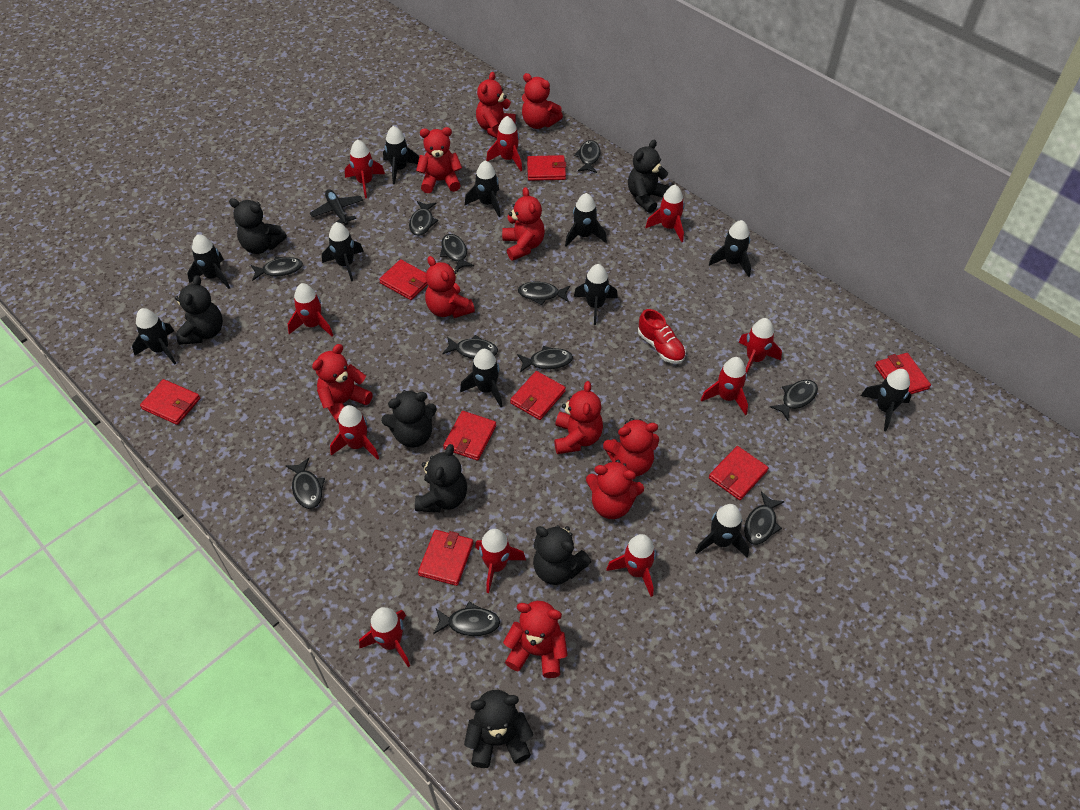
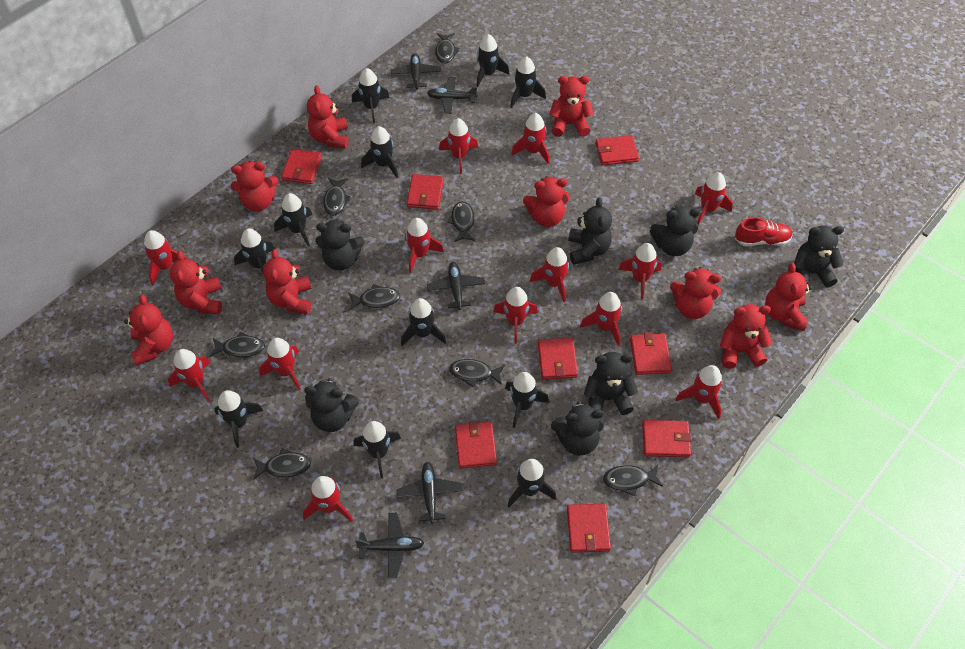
black fish: [251,256,303,281] [286,458,325,509] [409,201,438,236] [433,602,500,636] [440,234,474,270] [442,335,498,359] [517,346,573,372] [518,282,570,305] [574,140,600,173] [744,491,785,545] [770,380,818,420] = 11 -> [210,331,265,358] [253,448,311,480] [323,178,352,216] [348,284,401,311] [435,33,460,64] [447,201,475,242] [449,359,505,388] [603,465,663,496] = 8
black plane: [310,189,363,225] = 1 -> [355,513,424,578] [391,53,441,90] [397,462,463,523] [427,77,477,114] [427,262,485,310] = 5
red rocket: [288,283,333,336] [330,405,379,460] [345,139,385,198] [359,607,410,667] [475,529,526,593] [486,116,522,171] [606,534,656,597] [645,185,685,242] [701,357,748,415] [739,318,782,373] = 10 -> [144,230,187,286] [168,349,211,402] [259,338,301,390] [303,476,353,522] [405,218,444,273] [439,118,478,174] [493,287,538,344] [511,113,550,164] [530,247,569,302] [580,292,622,346] [618,243,662,300] [675,365,723,419] [695,172,733,225] = 13

